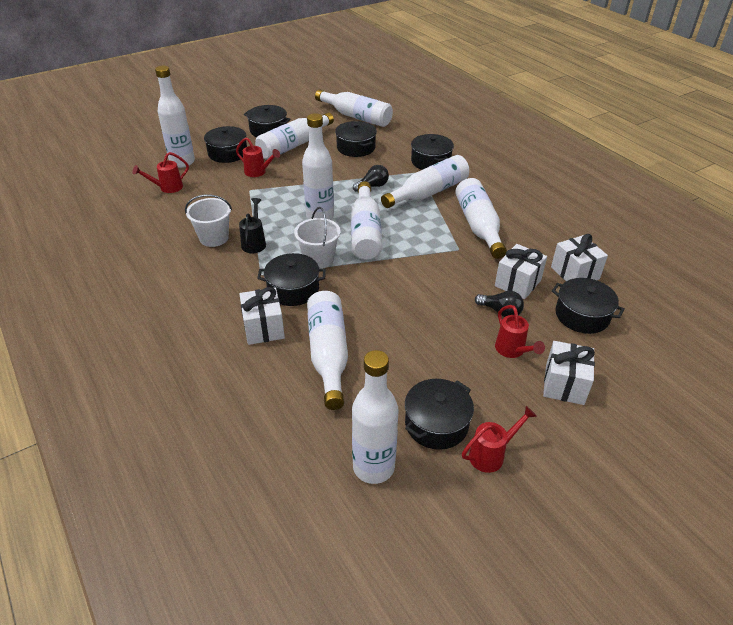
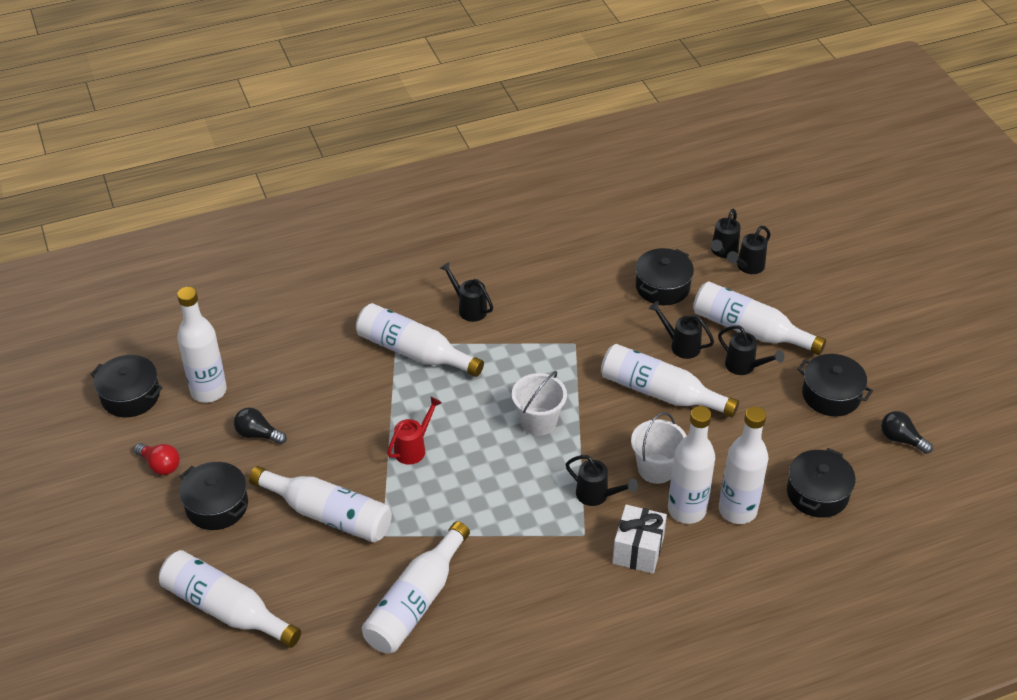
black pot: [204,126,247,163] [244,105,291,137] [257,253,326,306] [335,121,377,157] [405,379,474,450] [411,134,454,170] [552,278,625,334] = 7 -> [90,355,163,417] [179,462,248,530] [636,248,694,305] [787,448,856,518] [797,354,873,416] = 5
black watering can: [239,198,266,253] = 1 -> [440,262,493,322] [566,455,638,506] [649,301,714,359] [711,209,741,258] [718,325,784,375] [727,226,771,274] = 6
red light bulb: none = 0 -> [134,443,180,475] = 1
red watering can: [133,152,189,193] [236,137,280,177] [462,406,537,473] [495,305,545,358] = 4 -> [387,397,442,465] = 1
white gift: [239,287,285,345] [495,244,547,299] [543,341,595,405] [551,234,608,281] = 4 -> [612,505,667,574] = 1

